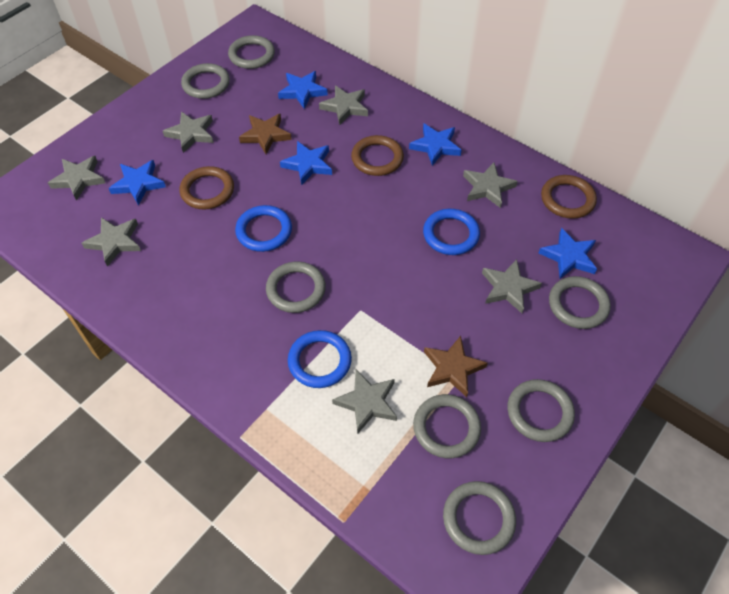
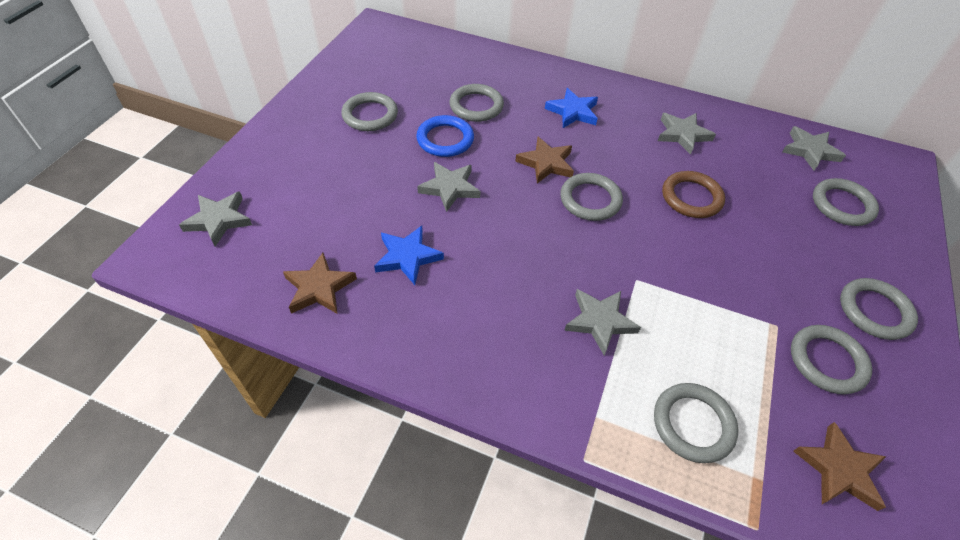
blue ring: [235,205,292,252] [288,330,352,388] [423,209,480,255] = 3 -> [416,115,474,157] = 1
blue star: [109,160,166,205] [278,71,328,109] [280,141,332,185] [409,123,462,166] [539,228,597,279] = 5 -> [374,226,444,285] [545,88,598,128] = 2
brown ring: [180,166,234,209] [351,135,404,176] [541,175,597,219] = 3 -> [662,171,725,218] = 1
brown star: [239,114,292,154] [424,336,488,397] = 2 -> [283,253,357,314] [515,137,574,183] [793,422,886,511] = 3
grey star: [48,156,105,201] [82,217,141,267] [163,111,214,153] [319,85,368,125] [332,370,397,433] [463,163,518,208] [482,259,542,313] = 7 -> [179,191,252,246] [417,162,481,212] [564,289,641,355] [658,113,716,155] [782,126,846,171] = 5

